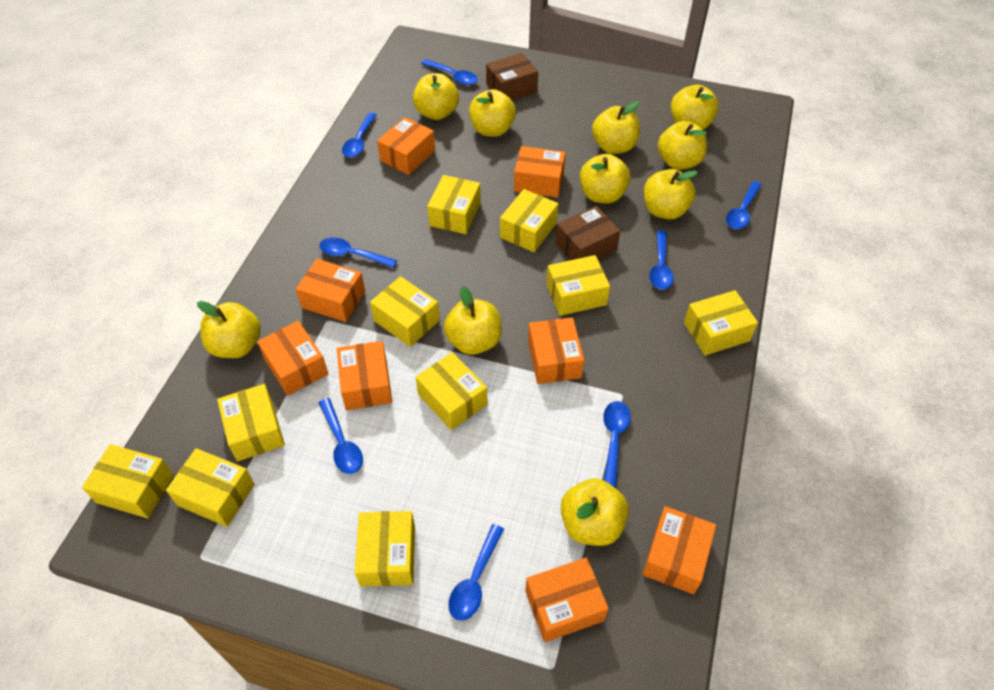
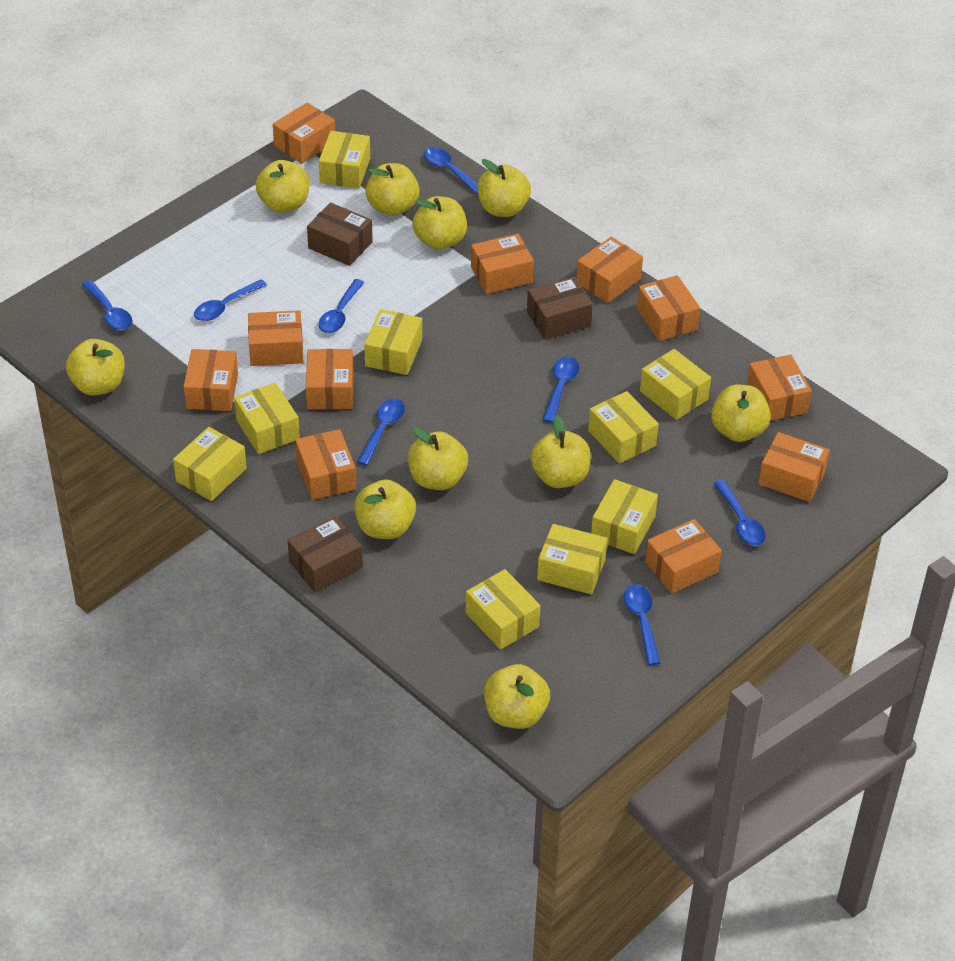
brown box: [486,53,538,100] [555,206,620,260] = 2 -> [288,516,363,592] [307,203,373,266] [527,277,593,339] = 3
orange box: [257,321,328,396] [296,259,365,322] [337,341,392,410] [377,117,435,175] [514,146,566,198] [525,557,609,642] [528,317,584,384] [642,506,716,594] = 8 -> [183,349,238,411] [248,310,303,366] [273,102,335,164] [295,429,356,500] [306,349,354,409] [471,234,534,294] [576,237,643,303] [637,275,700,341] [645,519,722,594] [747,355,812,421] [758,432,830,502] = 11
yellow box: [82,444,174,519] [166,448,255,527] [217,384,285,461] [355,511,415,587] [370,276,440,347] [416,352,487,430] [427,175,481,234] [500,189,558,252] [546,255,610,316] [684,290,758,356] = 10 -> [173,427,247,501] [234,383,300,454] [319,131,370,189] [364,309,422,375] [466,569,540,650] [537,524,607,594] [588,391,659,464] [591,479,658,554] [640,349,711,420] = 9

